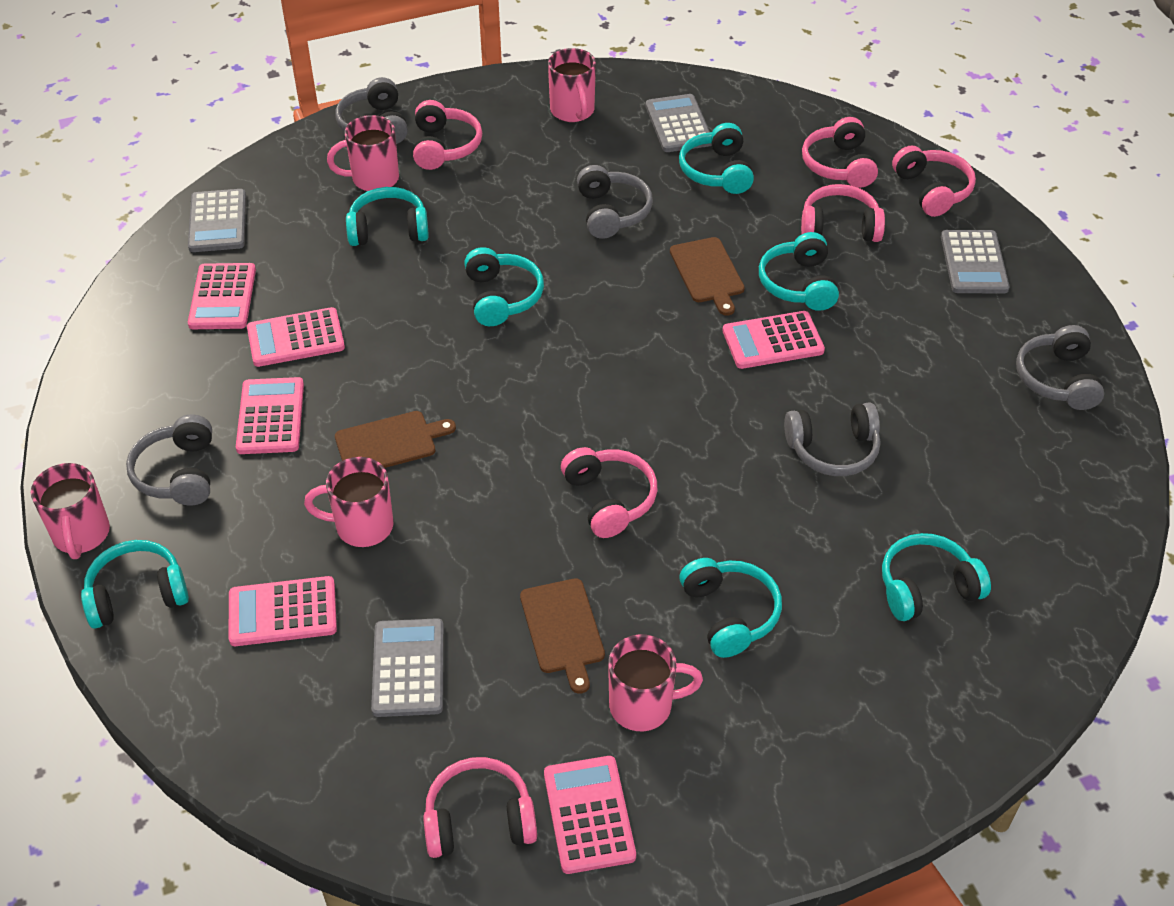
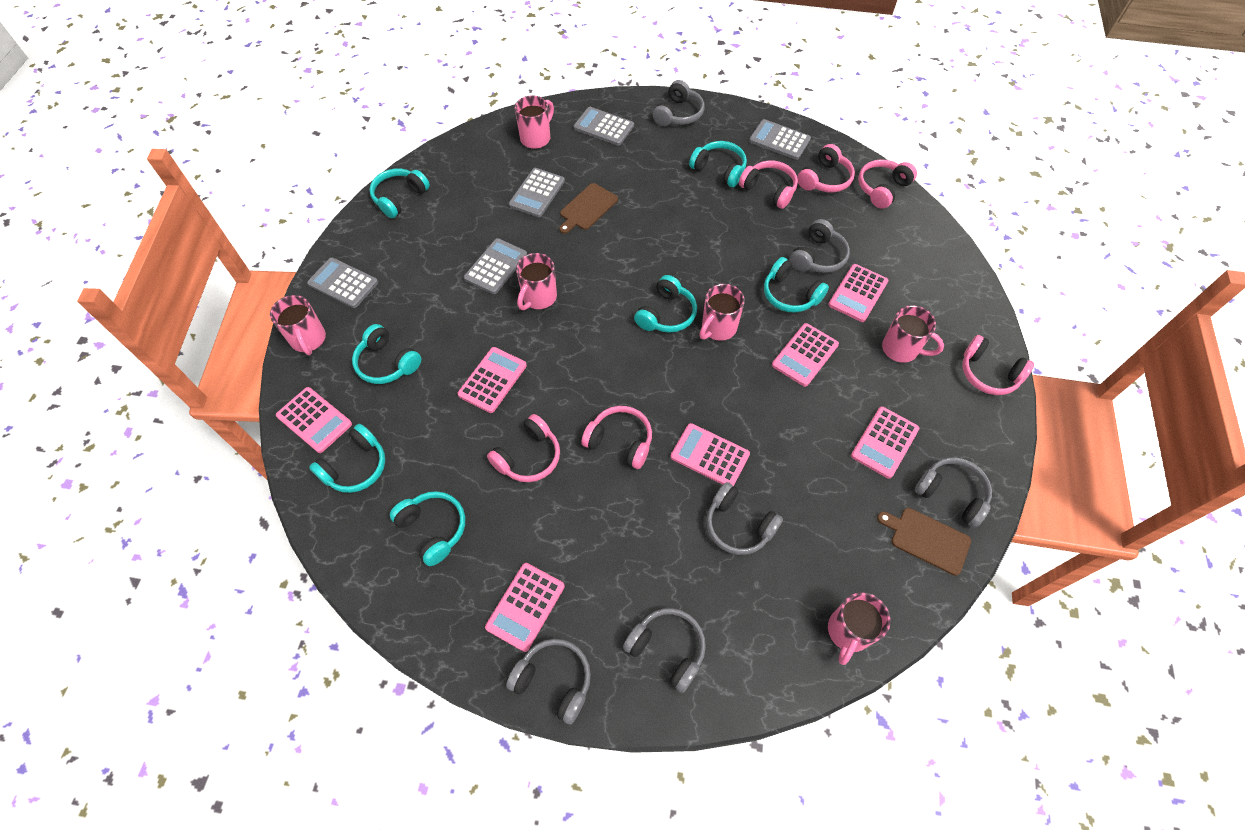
brown cutting board: [335,411,456,468] [520,578,605,694] [670,237,745,316] = 3 -> [559,183,618,234] [877,508,971,576] = 2
grey calculator: [188,189,246,252] [371,618,444,717] [646,94,712,152] [941,230,1010,293] = 4 -> [307,257,378,308] [464,238,527,294] [509,168,565,217] [574,107,634,146] [749,119,811,160] = 5
grey headphones: [126,415,212,505] [335,77,408,144] [577,165,653,239] [784,402,880,476] [1016,325,1104,410] = 5 -> [506,639,591,725] [623,608,706,693] [653,80,704,126] [707,482,783,555] [790,219,850,273] [915,457,992,528] = 6
pink calculator: [188,263,256,329] [228,576,337,646] [236,377,304,454] [247,307,345,367] [544,756,636,874] [722,311,825,369] = 6 -> [276,387,352,453] [458,347,527,413] [485,563,565,652] [671,423,750,486] [772,323,839,387] [828,264,889,322] [851,407,920,479] = 7
pink mug: [31,463,110,559] [304,457,393,547] [327,115,399,191] [548,48,596,122] [608,634,703,731] = 5 -> [270,295,326,355] [515,95,554,149] [516,253,557,310] [699,284,745,341] [828,592,891,665] [882,305,944,363] = 6

